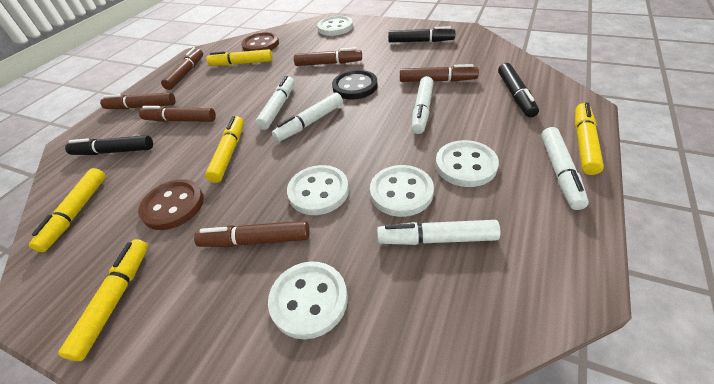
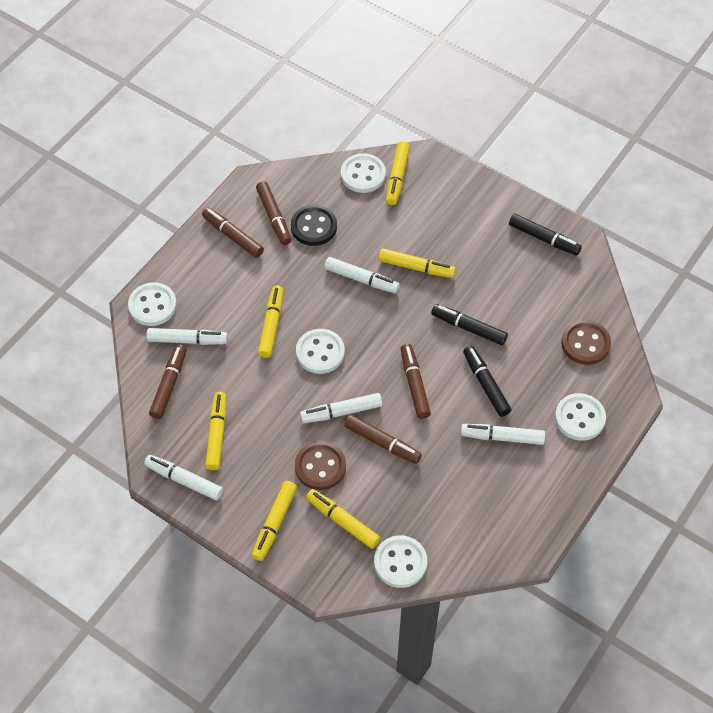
brown marker: [100,92,176,109] [139,106,216,122] [161,47,203,90] [194,221,310,247] [294,47,362,66] [400,64,479,82] = 6 -> [149,345,187,419] [202,208,264,258] [256,181,291,245] [344,415,422,464] [401,344,431,419] = 5
yellow marker: [29,168,106,252] [58,239,148,361] [205,116,244,183] [207,49,273,66] [575,103,604,175] = 5 -> [205,392,226,470] [252,481,297,561] [258,286,283,358] [306,489,380,549] [379,248,456,278] [386,141,410,205] = 6

